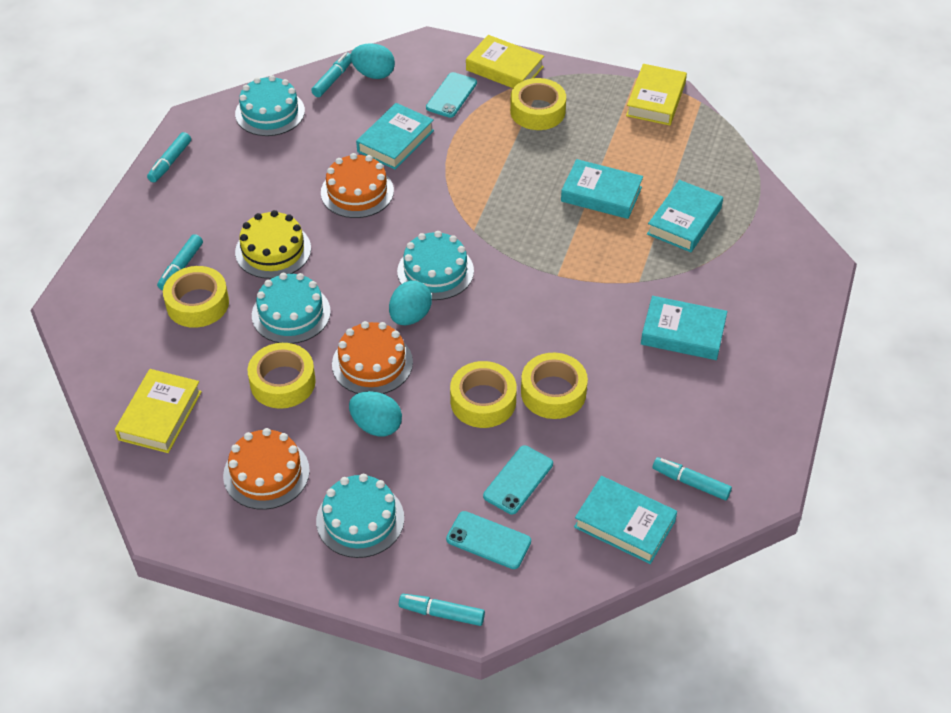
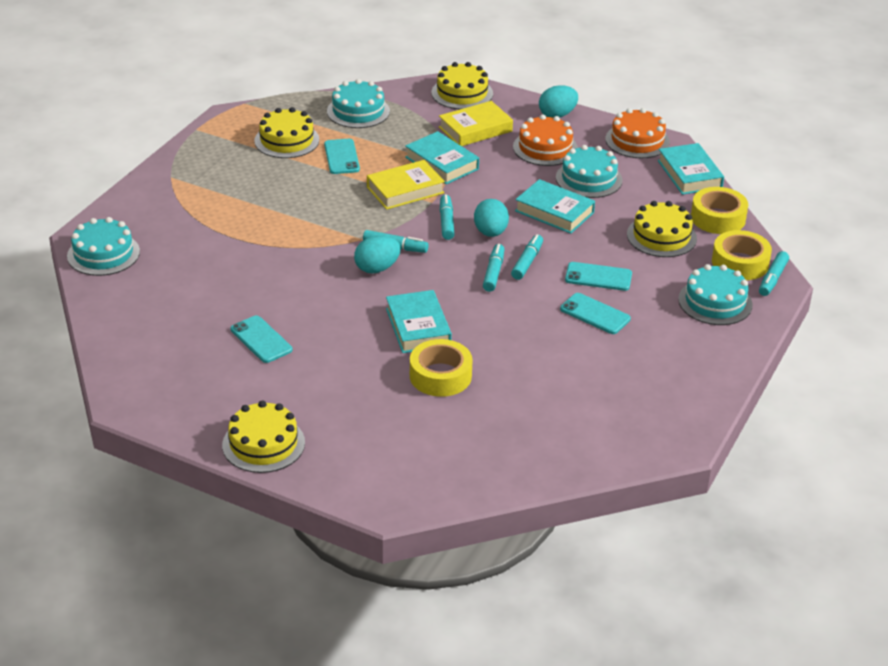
orange cake: [223,428,310,510] [321,153,394,218] [332,321,413,394] = 3 -> [513,115,578,166] [605,108,670,158] = 2
turquoise book: [356,103,434,170] [561,159,643,219] [574,476,677,564] [641,296,727,360] [647,180,723,252] = 5 -> [386,290,452,353] [405,131,479,184] [515,179,595,234] [658,143,724,195] = 4
turquoise phone: [426,72,477,118] [446,511,531,569] [483,446,553,514] = 3 -> [230,316,292,363] [324,139,360,174] [560,293,631,334] [565,262,632,291] = 4
yellow book: [115,369,202,453] [466,35,544,88] [626,64,687,126] = 3 -> [367,160,445,210] [439,101,513,146] = 2
yellow cake: [235,210,311,279] = 1 -> [222,400,305,473] [254,107,319,158] [431,62,493,109] [627,201,697,257] = 4
yellow tape: [163,266,229,328] [248,343,316,409] [450,361,517,428] [510,78,566,130] [521,353,588,419] = 5 -> [410,339,472,397] [691,187,748,234] [712,230,772,280] = 3

